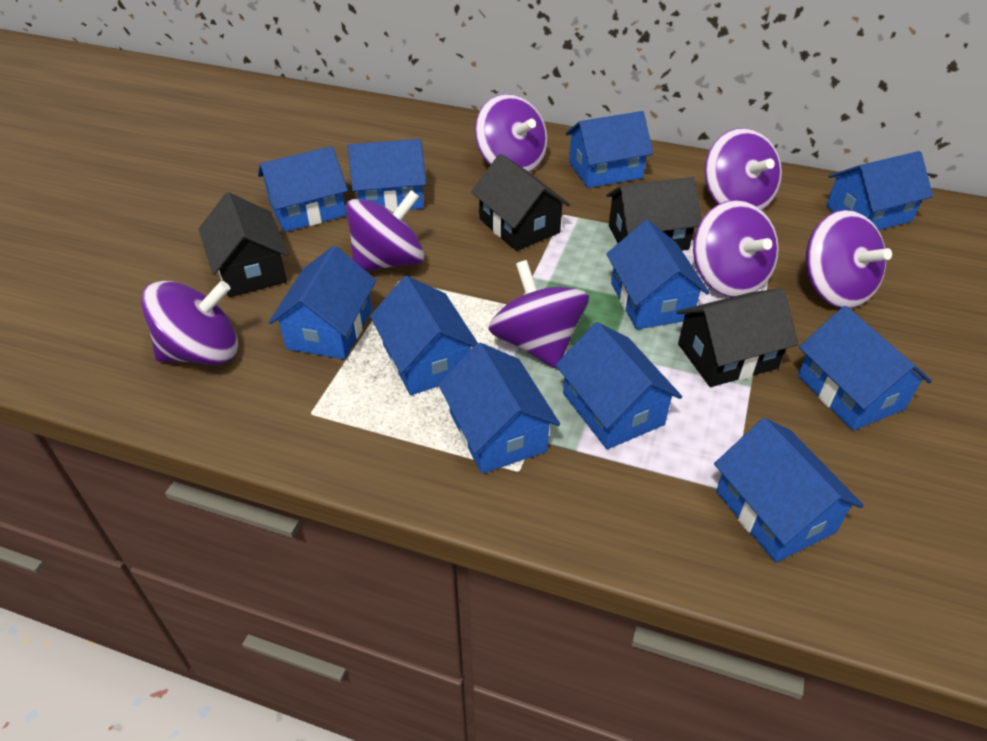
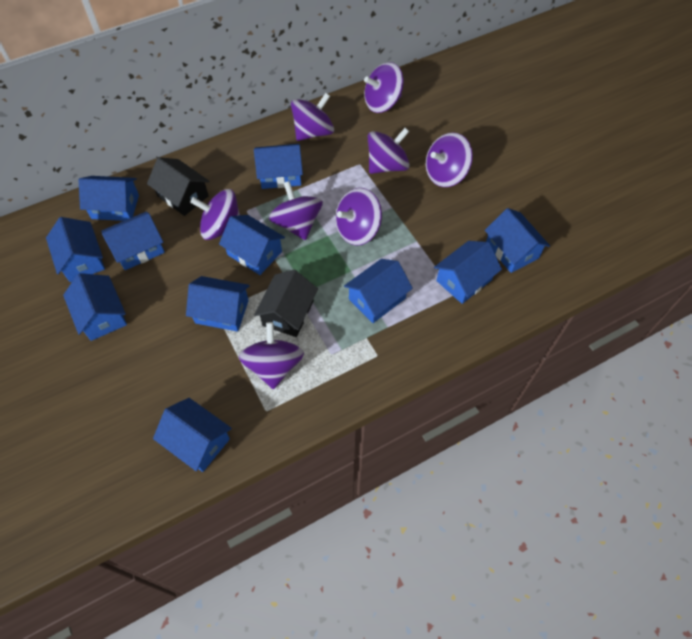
black house: [199,192,289,297] [471,154,570,251] [606,177,701,251] [677,288,798,387] = 4 -> [147,157,210,216] [254,270,318,337] = 2
purple spinning top: [141,281,238,365] [346,190,424,271] [475,94,547,172] [488,260,589,368] [693,200,779,297] [704,128,782,210] [806,210,892,309] = 7 -> [190,189,240,240] [239,322,304,389] [269,181,323,240] [291,93,334,141] [336,188,382,245] [364,62,404,113] [368,128,410,174] [426,132,473,187] = 8

